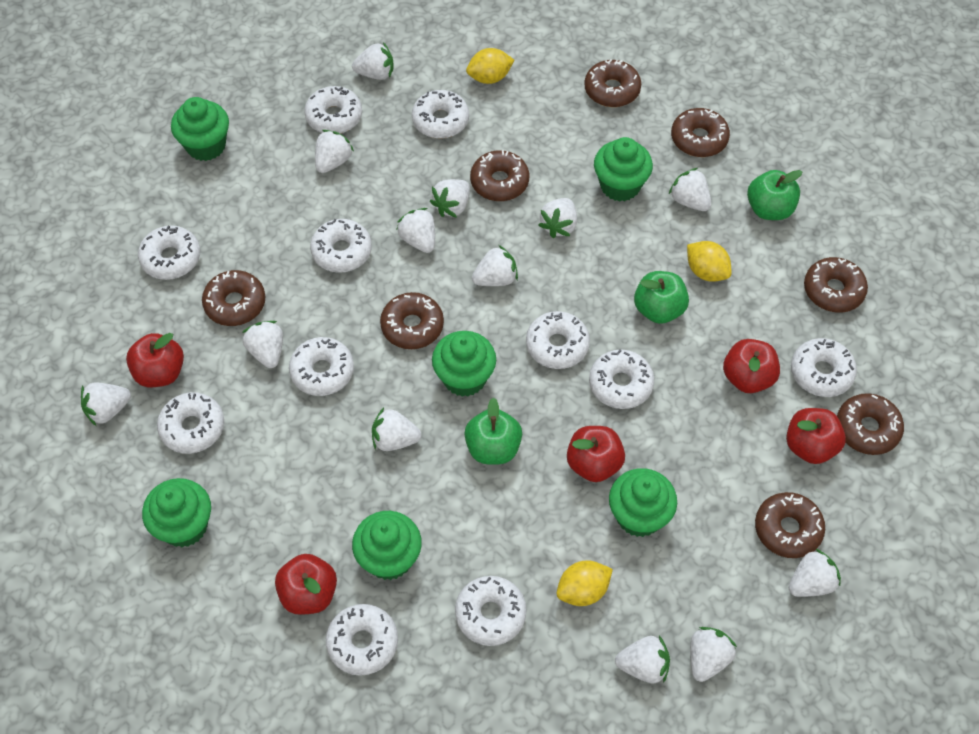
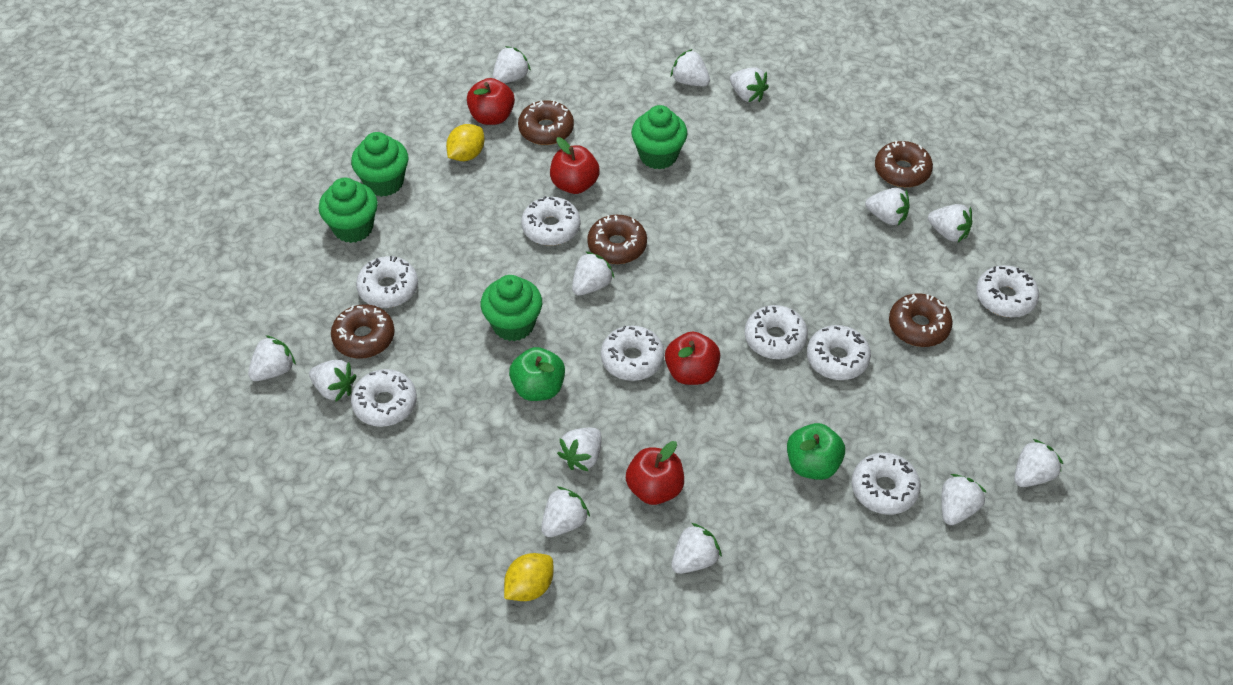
brown donut: [202,270,266,326] [380,292,444,349] [470,150,529,201] [584,59,641,107] [671,108,730,157] [755,492,825,558] [804,257,868,313] [837,393,904,455] = 8 -> [331,304,395,359] [518,100,574,145] [587,215,647,264] [875,141,933,187] [889,294,953,347] = 5
green apple: [464,397,522,465] [634,271,689,324] [747,170,803,220] = 3 -> [509,347,565,401] [787,423,845,480] = 2
green cupcake: [142,478,211,547] [171,97,229,161] [352,511,422,580] [432,331,496,397] [594,137,653,202] [609,468,677,537] = 6 -> [319,178,378,243] [351,132,409,197] [481,275,542,341] [631,105,687,170] = 4
red apple: [126,333,184,387] [275,554,337,615] [567,426,625,482] [723,339,780,393] [786,408,846,464] = 5 -> [467,78,515,125] [550,137,600,194] [626,441,684,505] [665,331,720,385] = 4
white donut: [138,226,200,280] [157,392,224,454] [289,337,354,396] [304,86,362,134] [310,219,372,273] [326,604,398,676] [412,90,469,139] [455,576,527,646] [526,311,590,369] [589,350,654,409] [791,338,857,397] = 11 -> [351,369,417,427] [356,256,418,308] [521,196,580,246] [601,325,664,381] [745,305,808,359] [807,325,871,380] [851,453,921,515] [976,265,1039,317] = 8
yellow lemon: [466,48,514,84] [556,560,613,606] [687,241,732,282] = 3 -> [446,124,485,161] [504,553,553,601] = 2

